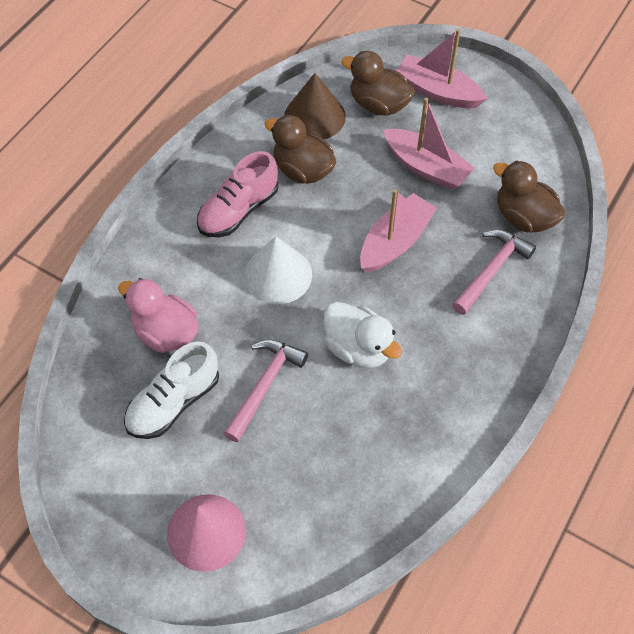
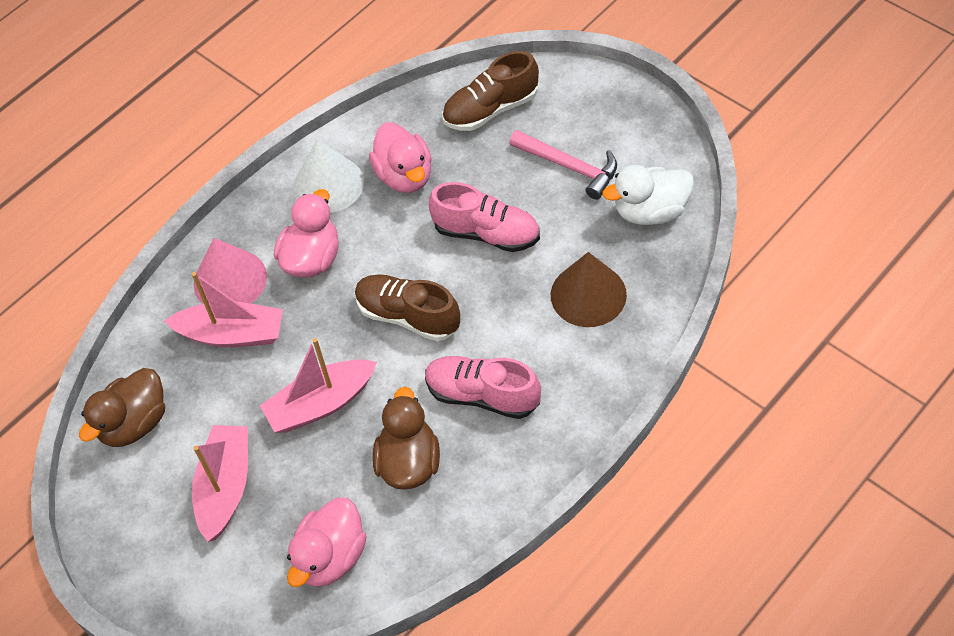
brown duck: [265,115,336,184] [341,51,415,116] [493,160,565,233] = 3 -> [79,368,165,447] [373,387,440,490] = 2
brown shoe: none = 0 -> [355,274,460,341] [442,51,539,131] = 2
pink duck: [118,278,198,353] = 1 -> [274,189,339,278] [287,498,366,587] [369,122,432,193] = 3
pink hammer: [223,340,308,442] [452,230,536,315] = 2 -> [509,130,617,200] = 1
pink shoe: [197,151,279,237] = 1 -> [425,356,541,419] [429,182,540,252] = 2
white shoe: [124,341,219,439] = 1 -> none = 0

